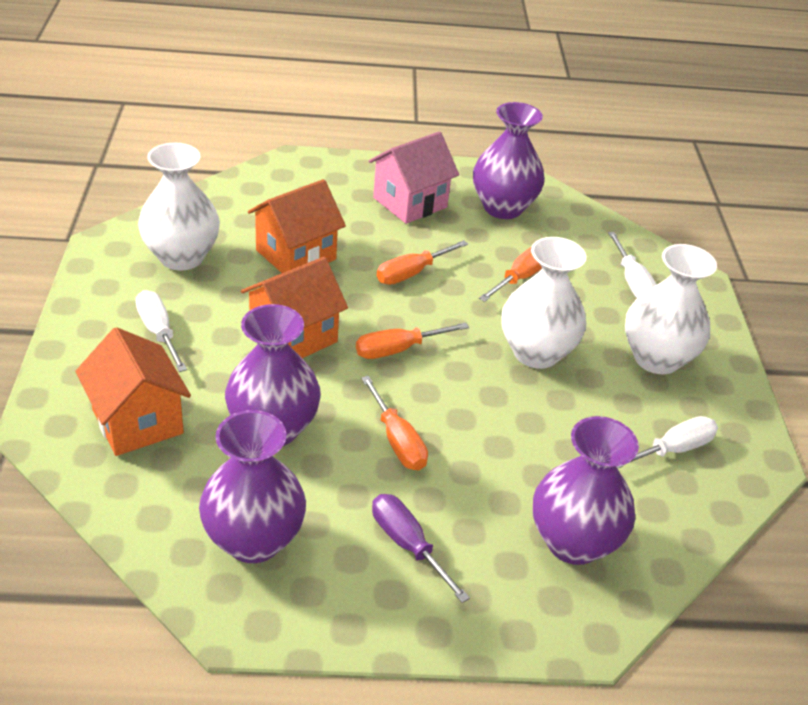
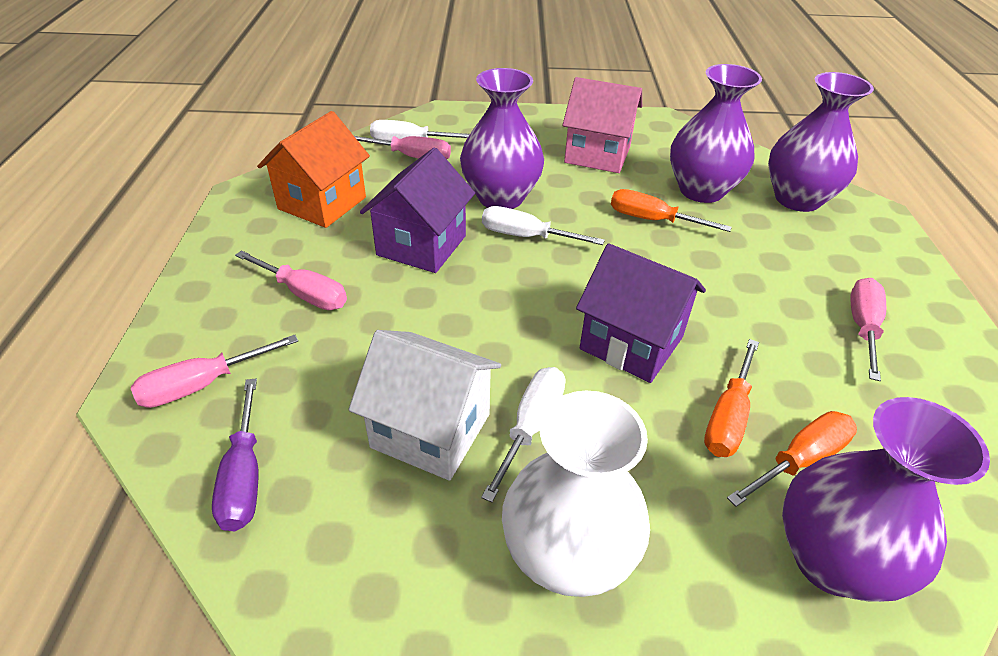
orange house: [75,327,191,456] [241,257,348,358] [248,179,346,273] = 3 -> [257,111,370,228] = 1
orange screwdriver: [356,322,469,359] [361,376,428,470] [377,240,468,285] [479,247,542,302] = 4 -> [611,189,732,232] [704,339,759,457] [727,411,857,507] = 3
pink screwdriver: none = 0 -> [131,334,298,408] [235,250,347,310] [354,136,451,159] [850,278,886,381] = 4
purple house: none = 0 -> [360,148,475,273] [576,243,706,383] = 2
white house: none = 0 -> [349,330,501,481] = 1
white vase: [138,143,220,271] [501,237,586,369] [625,244,717,375] = 3 -> [502,391,650,597] = 1

